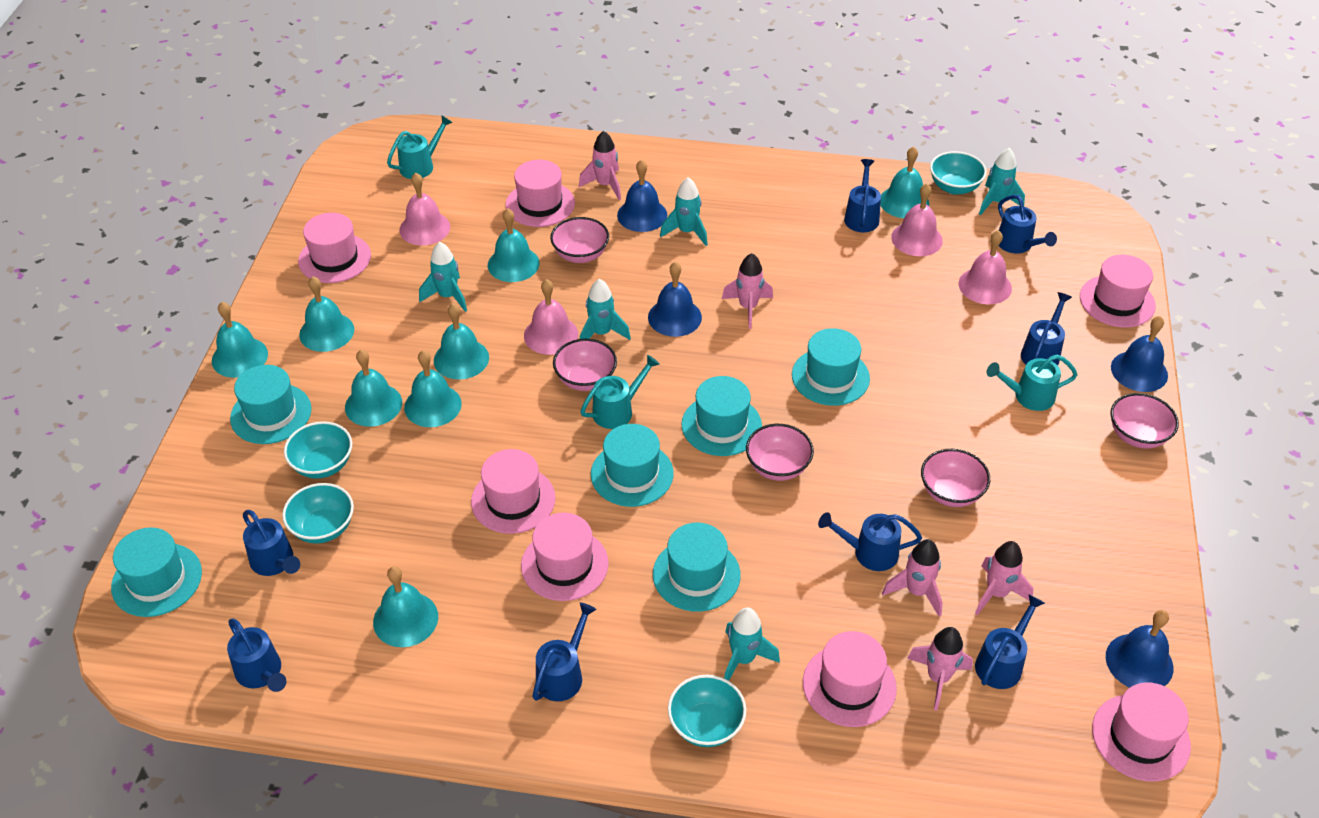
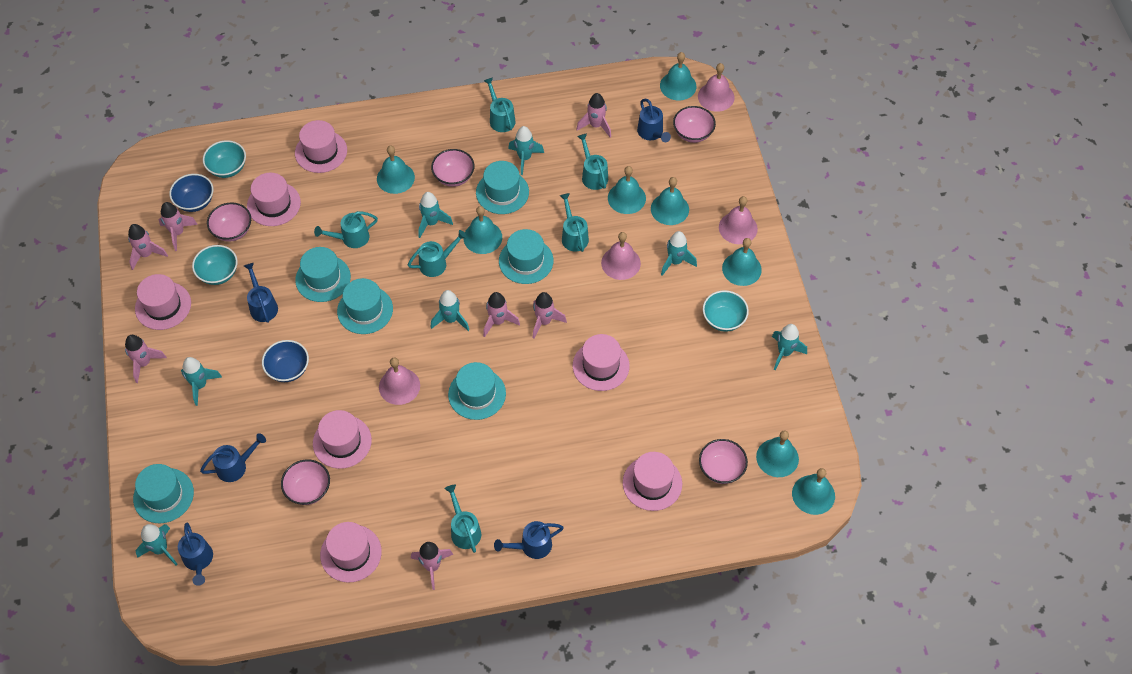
blue bell: [617,159,667,232] [648,261,702,337] [1106,610,1173,688] [1111,316,1168,392] = 4 -> none = 0
blue bowl: none = 0 -> [169,174,213,212] [262,340,309,382] = 2
blue watering can: [227,618,286,692] [243,510,300,576] [533,603,597,701] [818,512,922,571] [844,159,881,232] [975,594,1045,689] [998,195,1057,254] [1021,292,1072,366] = 8 -> [178,523,213,586] [200,433,266,482] [244,263,278,323] [494,521,564,559] [637,99,671,142] = 5
pink rocket: [579,131,621,200] [722,253,773,329] [882,539,943,617] [907,627,973,711] [975,541,1034,616] = 5 -> [125,335,167,383] [128,224,168,270] [159,202,198,251] [411,542,453,590] [483,292,520,337] [533,292,567,339] [576,93,611,138] = 7
turquoise bowl: [282,483,354,544] [284,421,352,479] [668,675,746,747] [930,151,987,195] = 4 -> [192,245,238,285] [203,140,246,178] [703,290,749,332] = 3
turquoise rocket: [419,242,467,312] [580,279,631,340] [660,177,708,246] [724,607,780,681] [979,148,1025,215] = 5 -> [135,524,177,565] [181,357,222,406] [418,192,453,238] [431,290,469,331] [508,126,544,175] [661,231,697,276] [772,324,807,370] = 7
turquoise watering can: [387,115,453,179] [580,355,660,429] [987,355,1078,411] = 3 -> [314,211,378,248] [408,230,467,277] [445,485,481,553] [484,77,516,132] [560,193,589,252] [577,133,608,190] = 6

